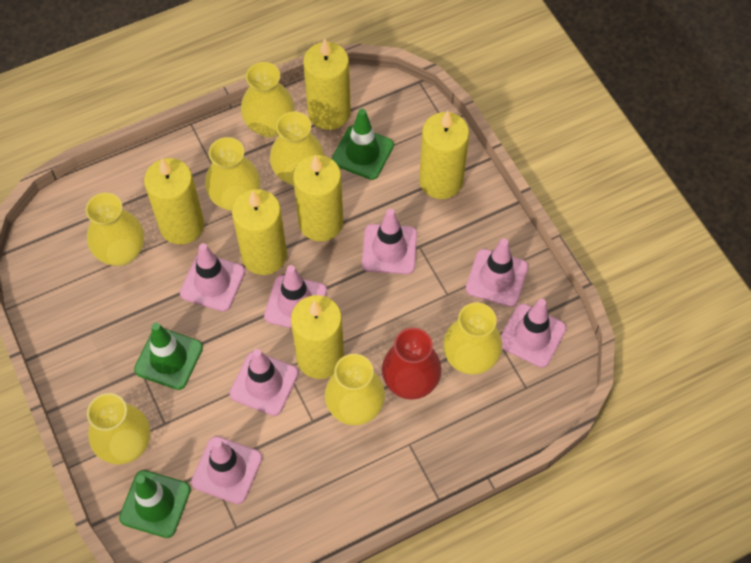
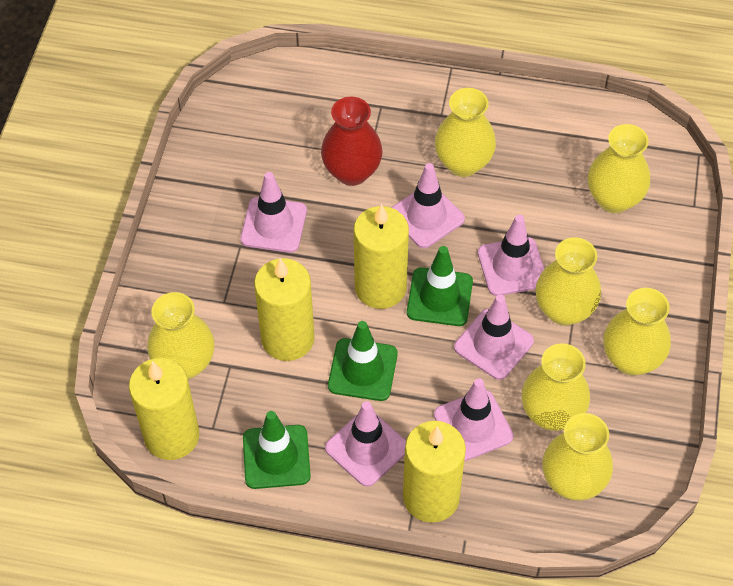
pink traffic cone: [180,243,245,312] [191,436,262,504] [229,349,298,416] [264,265,327,328] [362,209,417,274] [466,238,528,307] [501,299,566,368] = 7 -> [240,172,307,252] [325,401,406,487] [391,163,465,248] [434,378,513,461] [454,294,534,380] [478,215,544,296] = 6
yellow candle: [144,158,204,245] [232,189,287,275] [291,295,344,379] [293,155,343,241] [303,38,351,130] [419,111,469,199] = 6 -> [129,358,199,460] [254,258,315,361] [354,204,409,309] [403,421,466,523] = 4

